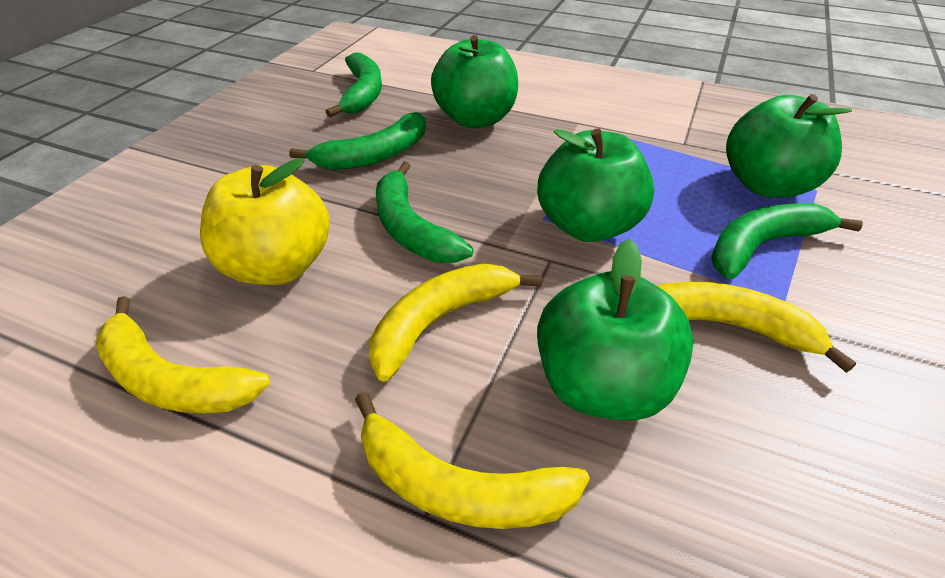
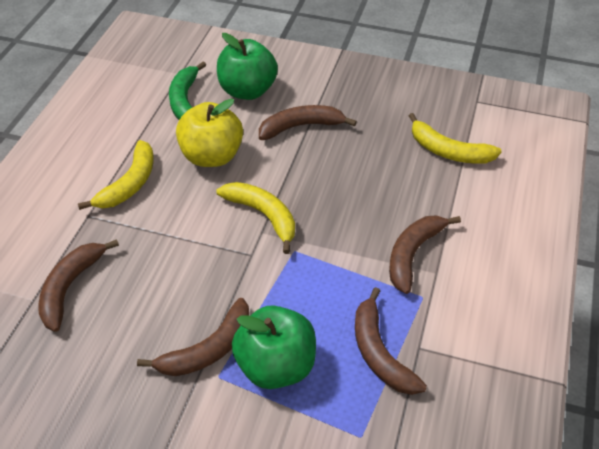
brown banana: none = 0 -> [38,239,119,332] [137,298,249,376] [259,105,357,140] [355,287,427,395] [389,215,461,294] = 5
green apple: [431,35,518,128] [537,129,655,242] [537,239,694,421] [726,94,852,198] = 4 -> [217,33,278,100] [232,305,316,389] = 2
green banana: [289,112,426,170] [326,53,382,117] [376,161,473,263] [711,203,863,279] = 4 -> [169,62,206,120] = 1
yellow banana: [95,296,270,414] [355,392,590,529] [369,263,542,382] [657,282,856,373] = 4 -> [78,140,154,210] [216,182,295,254] [409,113,502,164] = 3

